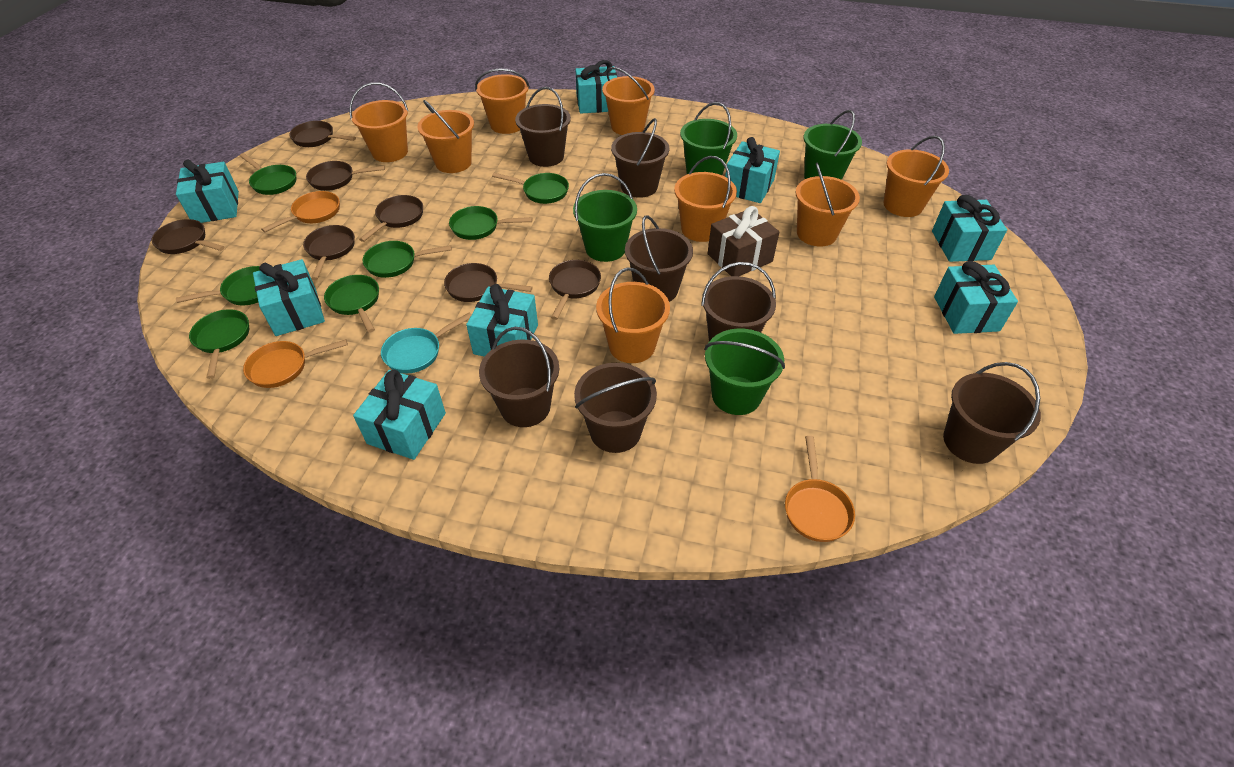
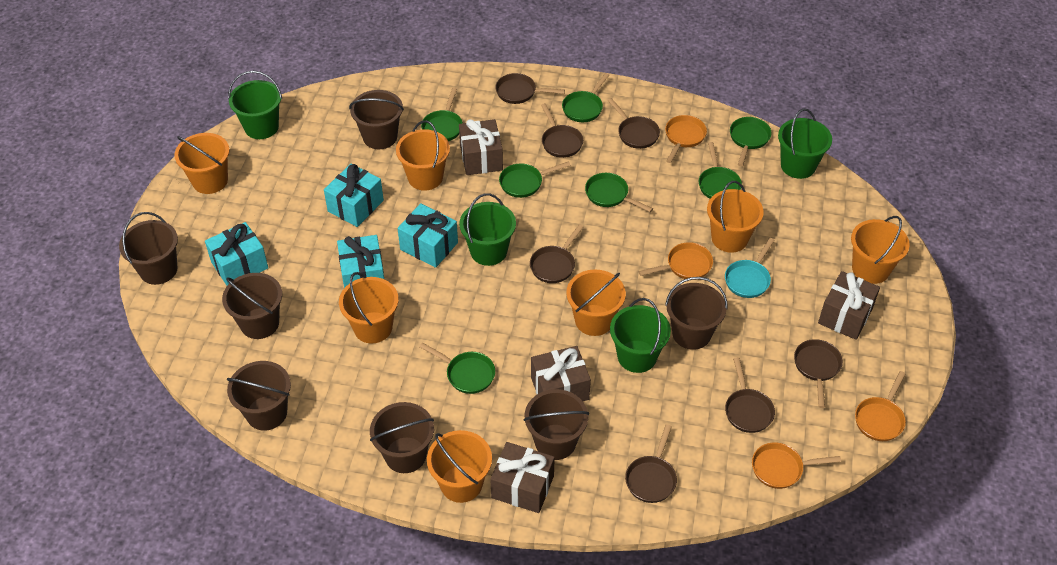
brown gift: [708,206,779,276] = 1 -> [459,119,503,175] [490,442,555,513] [531,346,591,401] [818,271,880,340] = 4
orange bucket: [349,82,408,162] [417,100,474,173] [475,69,530,134] [596,268,670,363] [602,67,655,135] [674,156,737,242] [796,162,860,247] [884,136,949,217] = 8 -> [174,133,230,194] [339,272,399,343] [396,120,450,191] [427,430,492,503] [566,270,626,336] [707,181,764,253] [851,216,910,284] = 7
orange pan: [243,339,348,388] [261,191,340,232] [785,436,855,542] = 3 -> [639,242,713,280] [665,115,707,163] [752,442,841,489] [855,371,906,441] = 4
turquoise gift: [176,159,239,223] [253,259,325,336] [353,370,446,460] [466,284,538,357] [575,60,617,114] [725,137,780,203] [932,195,1007,262] [934,261,1018,334] = 8 -> [205,222,268,286] [324,164,384,227] [337,235,384,288] [398,203,458,268] = 4

